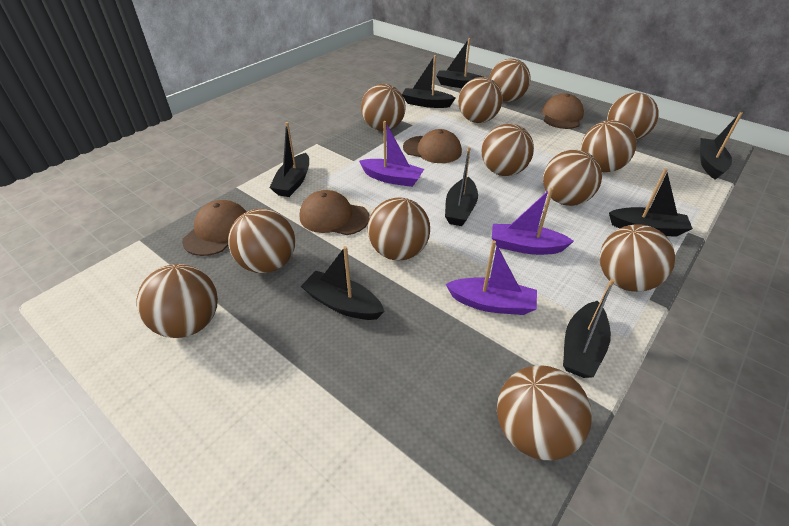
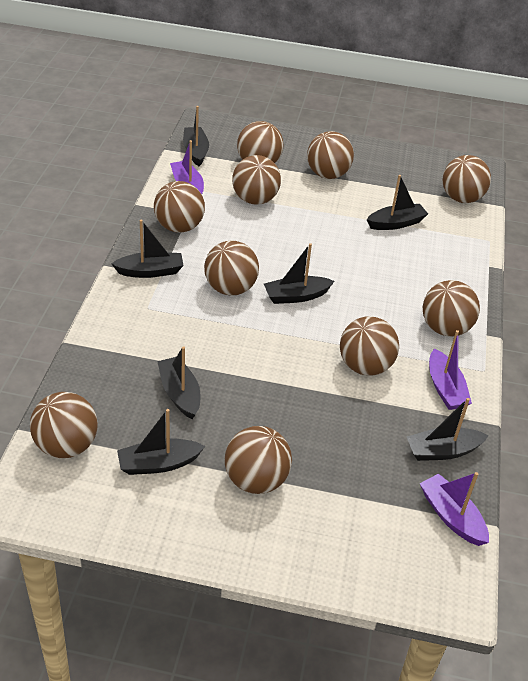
black boat: [269,122,309,197] [301,246,385,320] [402,55,456,108] [436,38,483,88] [445,147,478,226] [563,279,615,378] [609,168,693,237] [700,112,743,180] = 8 -> [111,220,184,278] [117,409,205,475] [157,346,200,419] [183,106,209,166] [264,243,334,304] [367,175,428,230] [407,398,489,461] = 7
brown ball: [137,264,218,338] [228,209,295,273] [361,84,406,131] [367,197,430,261] [458,77,502,123] [481,124,534,176] [489,58,530,102] [497,365,592,460] [543,150,602,206] [581,120,636,172] [600,224,675,292] [607,93,659,140] = 12 -> [30,392,98,458] [154,181,205,233] [204,240,259,296] [225,426,292,494] [232,155,281,205] [237,121,284,163] [307,131,354,179] [340,316,399,376] [423,280,480,337] [442,155,491,203] = 10
brown cap: [182,200,247,256] [300,190,370,235] [403,129,462,163] [542,93,584,129] = 4 -> none = 0

